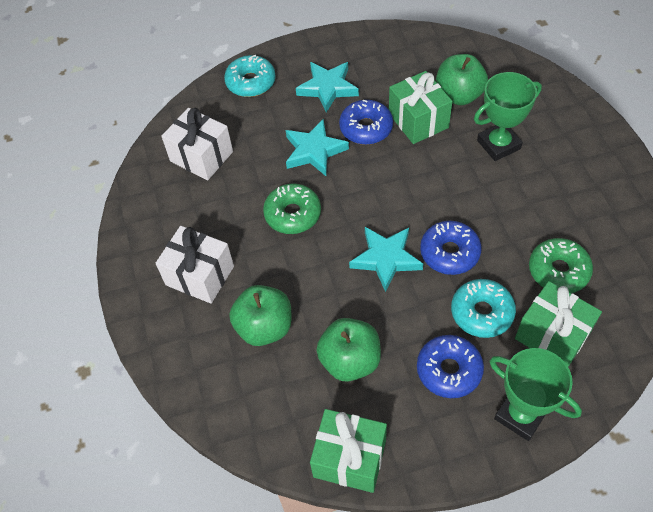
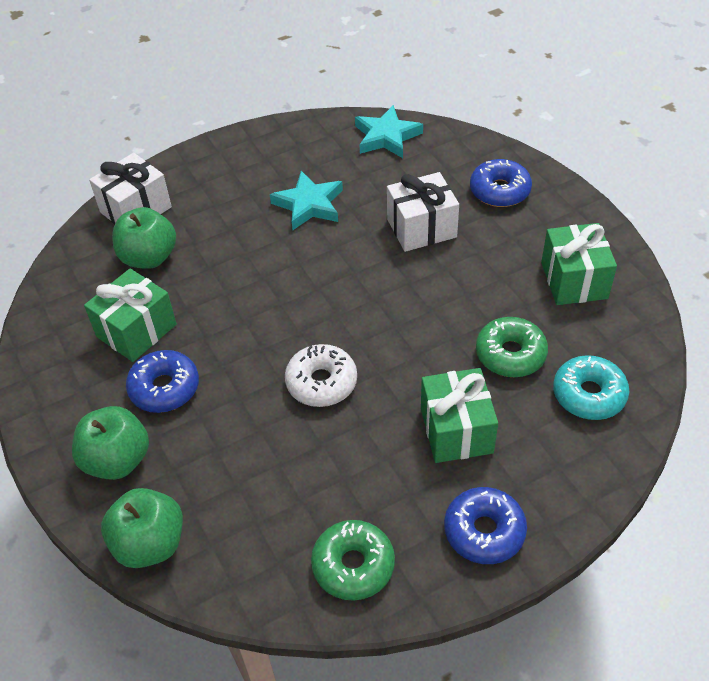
green trophy: [474,72,542,161] [489,348,582,441] = 2 -> none = 0
turquoise donut: [224,55,276,97] [451,279,516,338] = 2 -> [553,355,630,420] = 1
turquoise star: [286,119,349,176] [296,62,359,112] [349,227,423,292] = 3 -> [270,171,343,230] [355,105,423,158] = 2
white donut: none = 0 -> [285,344,357,407] = 1

